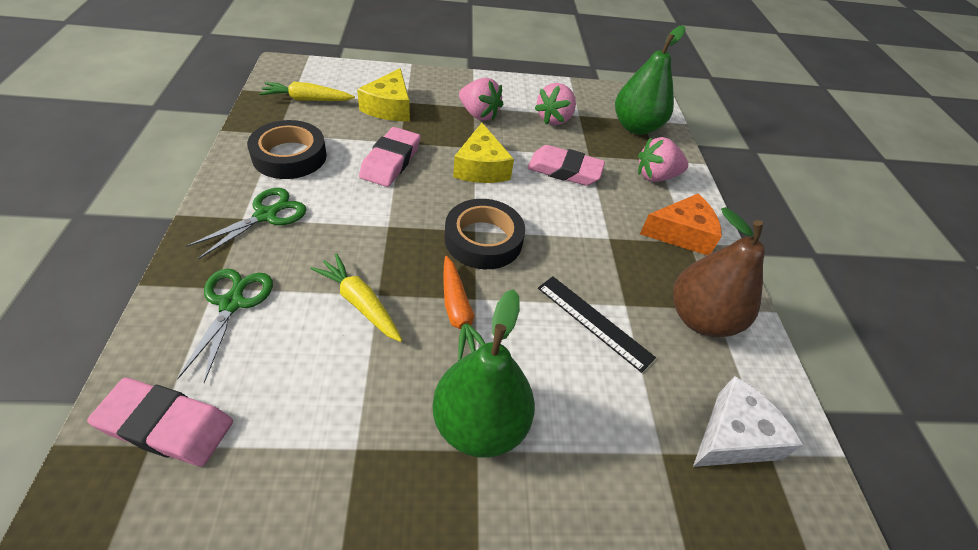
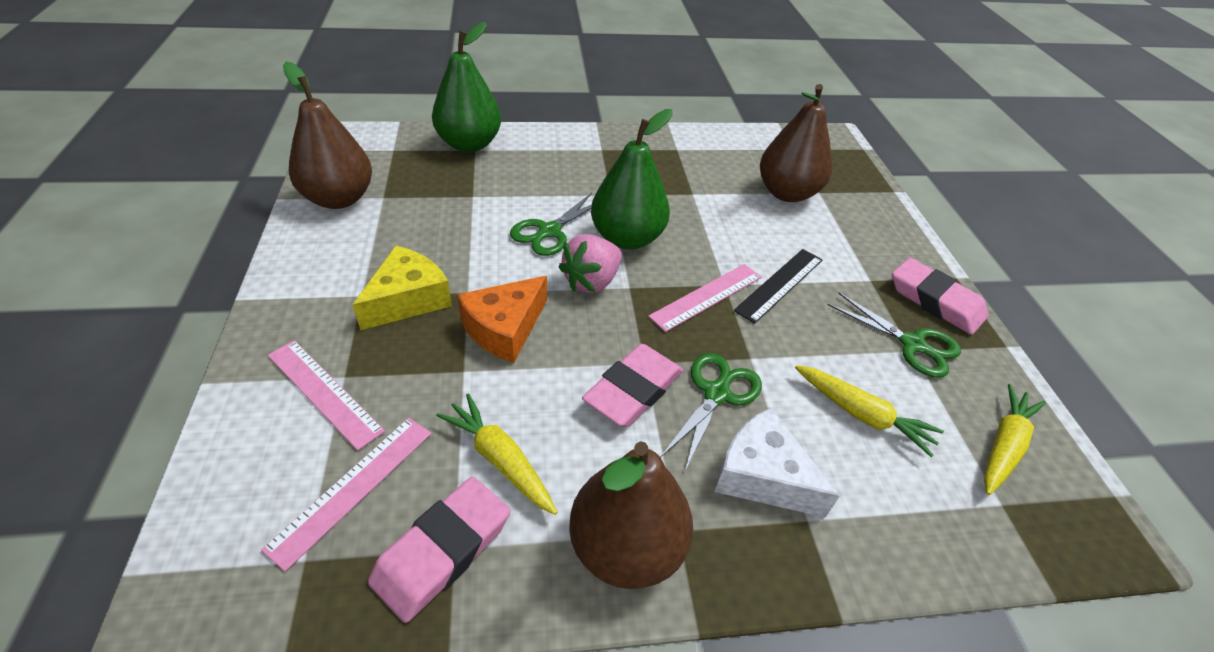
black tape: [247,120,327,179] [444,199,525,269] = 2 -> none = 0
brown pear: [673,207,765,337] = 1 -> [283,61,372,209] [569,441,693,589] [760,84,832,202] = 3
green scissors: [177,268,273,383] [186,188,307,259] = 2 -> [510,193,592,256] [660,353,762,471] [828,292,961,378] = 3
orange carrot: [443,256,486,361] = 1 -> none = 0
pink ruler: none = 0 -> [261,418,432,572] [268,340,385,451] [648,264,761,332] = 3
pink strawberry: [459,78,503,121] [534,83,576,125] [638,137,688,182] = 3 -> [558,234,622,293] = 1
yellow carrot: [259,82,355,101] [310,253,402,342] = 2 -> [436,393,557,515] [795,365,944,457] [984,384,1046,495] = 3
yellow cheese: [357,68,410,121] [453,123,514,183] = 2 -> [352,246,452,330] = 1

